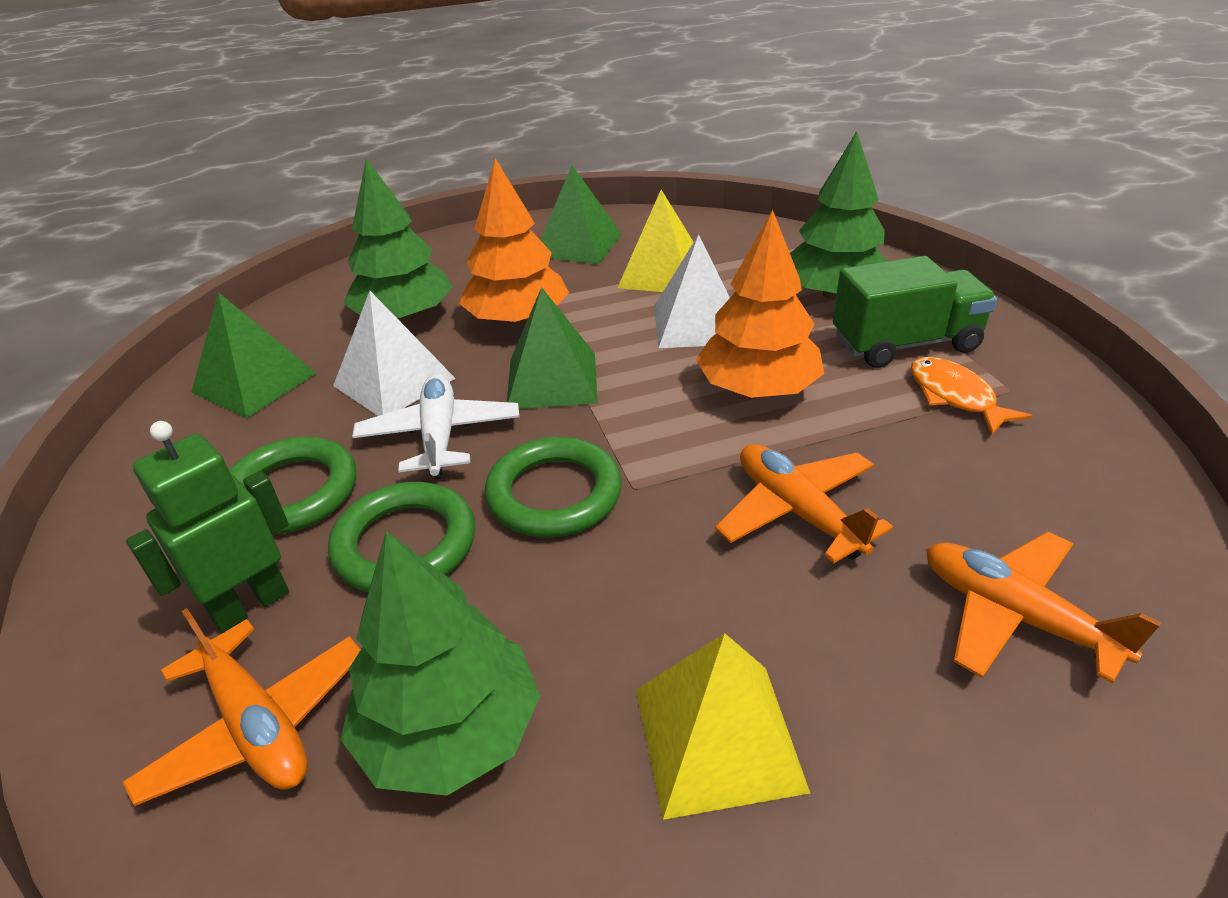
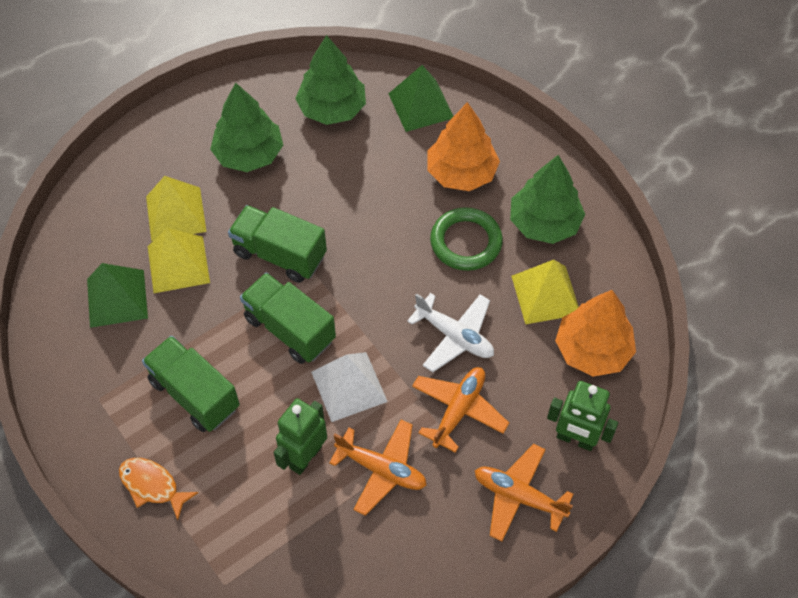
green pyramid: [191,292,316,418] [507,287,598,409] [540,165,622,265] = 3 -> [87,263,148,328] [389,65,454,132] = 2
green ring: [229,436,356,535] [328,482,475,592] [485,437,622,537] = 3 -> [430,207,503,271] = 1
green robot: [126,421,289,633] = 1 -> [274,398,327,475] [547,381,618,451] = 2
green truck: [833,256,997,368] = 1 -> [142,336,240,432] [228,205,327,283] [240,272,336,364] = 3
white pyramid: [333,291,455,416] [654,234,730,348] = 2 -> [311,352,388,422] = 1
yellow pyramid: [618,190,693,292] [636,633,810,820] = 2 -> [146,176,207,241] [148,228,210,293] [511,260,579,324] = 3

